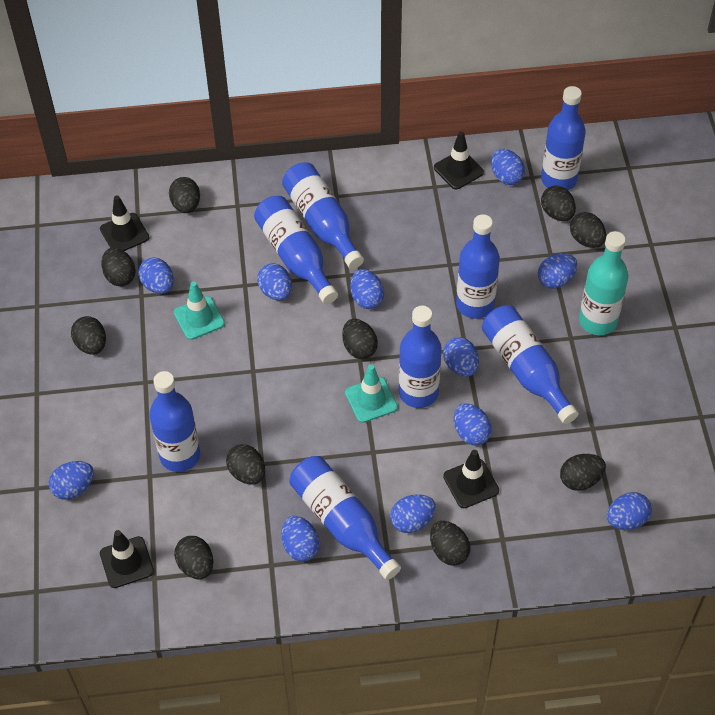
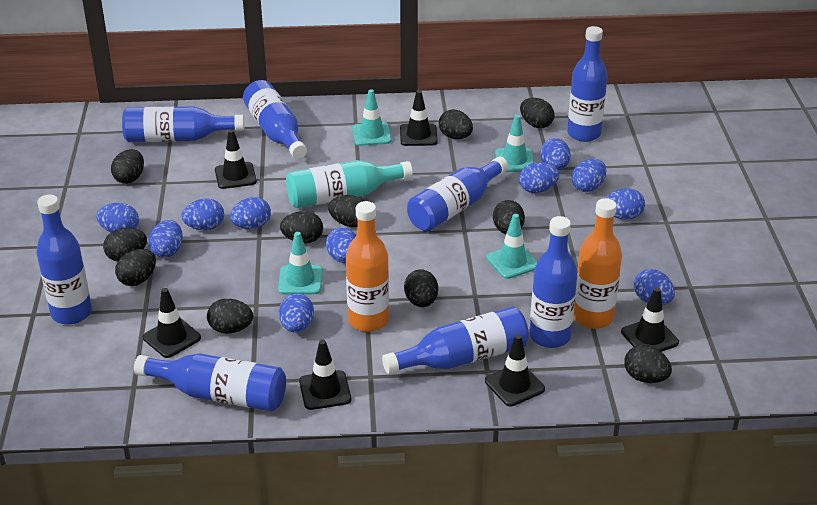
black egg: [71,316,106,355] [101,247,136,286] [169,177,200,213] [174,536,213,580] [226,444,265,485] [342,319,378,359] [430,521,471,566] [541,186,576,221] [560,454,606,491] [570,212,606,248] = 10 -> [103,228,147,261] [111,149,144,184] [115,249,156,286] [207,299,253,333] [280,211,323,243] [328,195,364,227] [404,269,438,307] [439,109,473,139] [493,200,525,234] [520,98,554,128] [624,345,672,383] = 11
black traffic cone: [100,195,149,251] [100,530,154,588] [434,131,484,189] [443,450,499,508] = 4 -> [143,288,201,358] [215,130,257,189] [299,340,351,410] [400,90,438,146] [485,334,545,406] [621,287,679,352] = 6
orange bottle: none = 0 -> [346,201,389,332] [573,198,622,329] = 2
turquoise traffic cone: [174,281,225,340] [345,364,398,423] = 2 -> [278,232,323,294] [353,89,392,146] [486,214,537,279] [495,115,534,172] = 4

